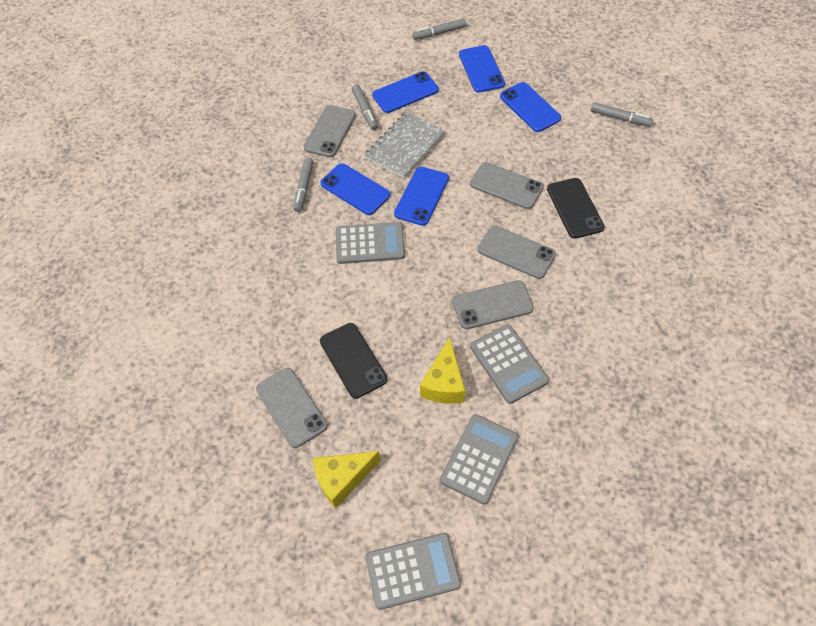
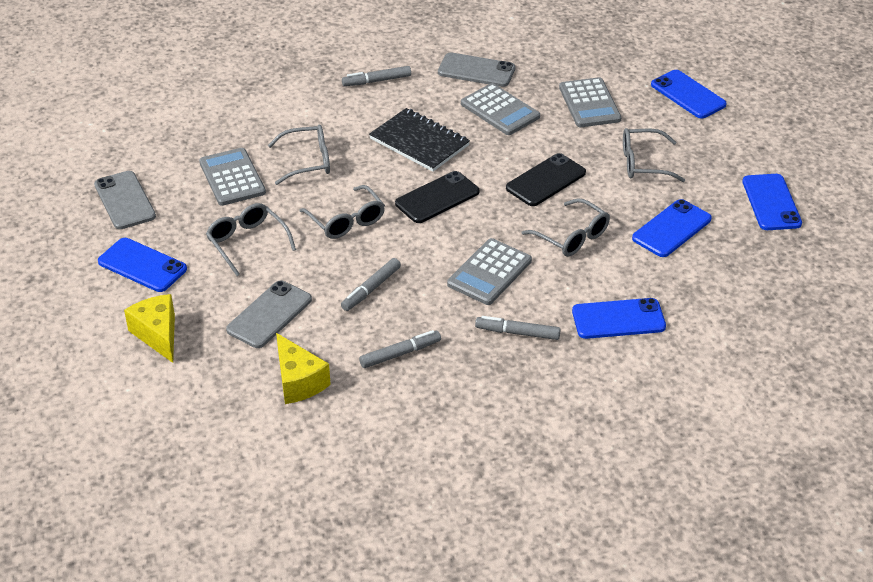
black notebook: none = 0 -> [369,108,470,172] = 1
grey glasses: none = 0 -> [206,203,296,276] [268,125,330,185] [299,185,385,239] [522,198,610,257] [623,128,685,182] = 5
grey notebook: [365,112,445,178] = 1 -> none = 0
grey phone: [256,368,328,448] [304,105,356,158] [453,280,534,329] [470,162,544,209] [478,226,556,279] = 5 -> [94,171,156,229] [226,281,312,348] [438,52,515,87] = 3

